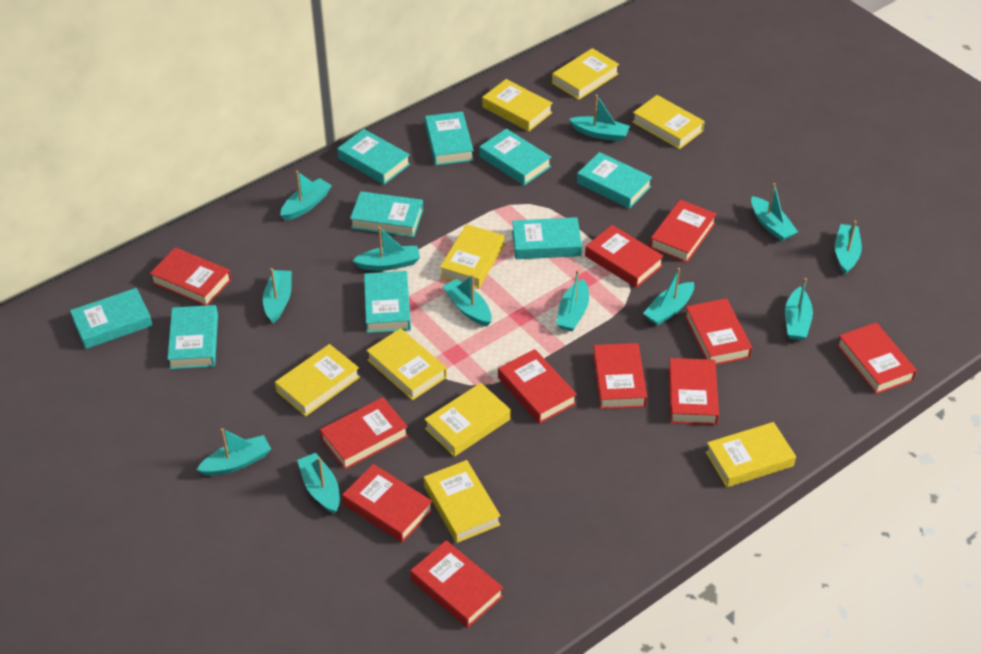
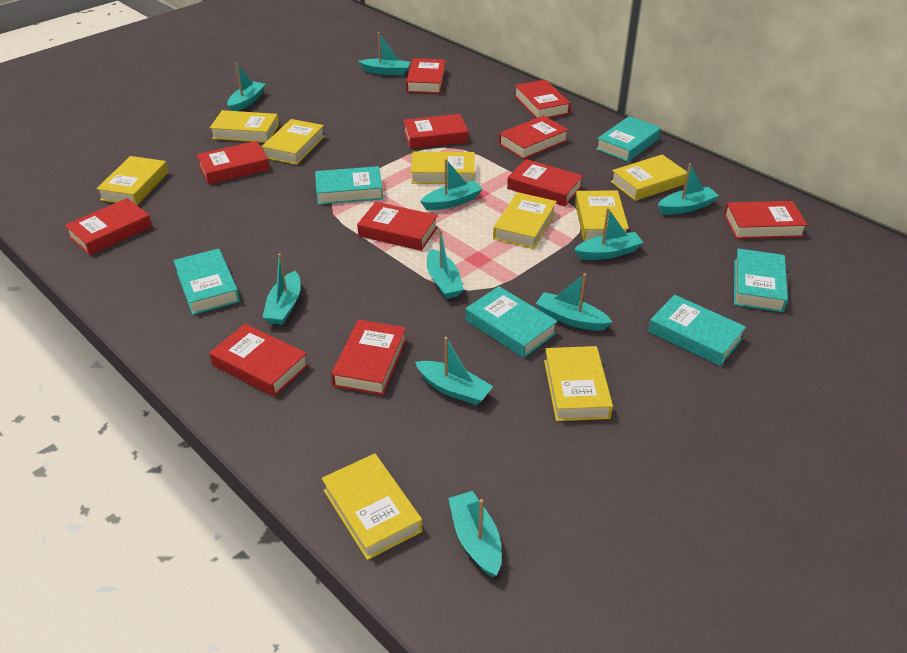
turquoise boat: [197,428,271,476] [263,268,292,323] [280,171,332,221] [297,453,340,514] [352,227,420,271] [442,275,492,327] [556,270,589,331] [569,94,630,141] [643,268,694,325] [751,183,798,241] [785,278,813,340] [835,221,862,274] = 12 -> [227,63,265,111] [262,253,301,325] [358,32,410,75] [415,337,493,405] [420,159,482,210] [427,230,464,299] [448,491,502,577] [536,273,612,331] [574,208,644,260] [658,164,719,214] = 10
turquoise book: [70,288,153,349] [167,305,218,369] [337,129,410,185] [350,191,423,237] [364,271,411,333] [425,111,474,165] [479,129,551,185] [512,217,582,259] [577,152,652,209] = 9 -> [173,248,240,315] [315,166,383,205] [466,286,558,358] [596,116,661,162] [648,295,746,366] [734,248,788,312] = 6

